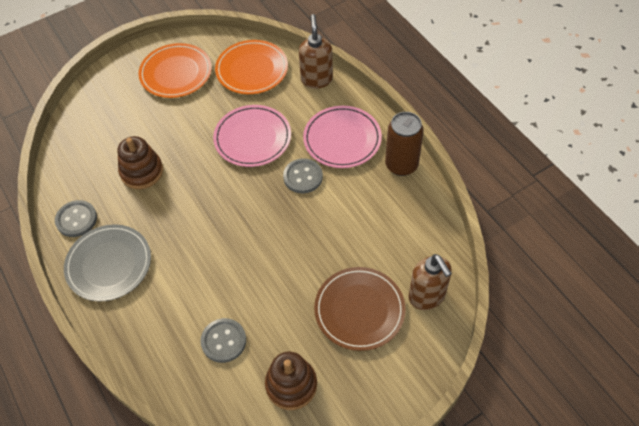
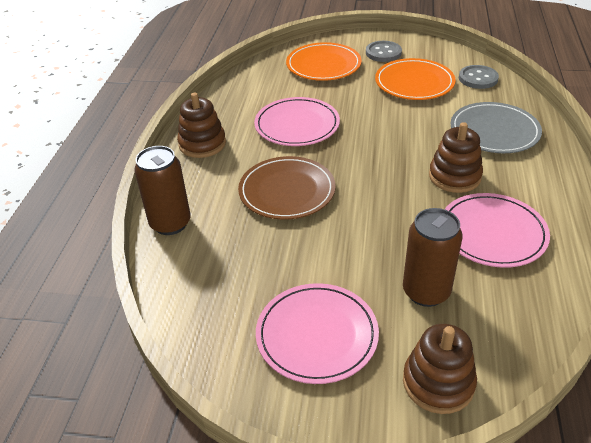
brown can: [385,112,424,176] = 1 -> [134,146,191,235] [403,208,463,307] = 2
brown soap dispenser: [299,14,333,89] [408,254,452,310] = 2 -> none = 0
brown stacking toy: [118,136,163,189] [265,352,317,410] = 2 -> [177,93,226,158] [403,324,477,414] [429,122,483,193] = 3
grey button: [55,200,97,237] [201,318,246,363] [283,158,323,193] = 3 -> [366,41,402,62] [459,65,499,89] = 2
pink plate: [213,105,291,167] [303,106,382,168] = 2 -> [254,97,340,146] [256,283,379,384] [445,193,550,268] = 3

